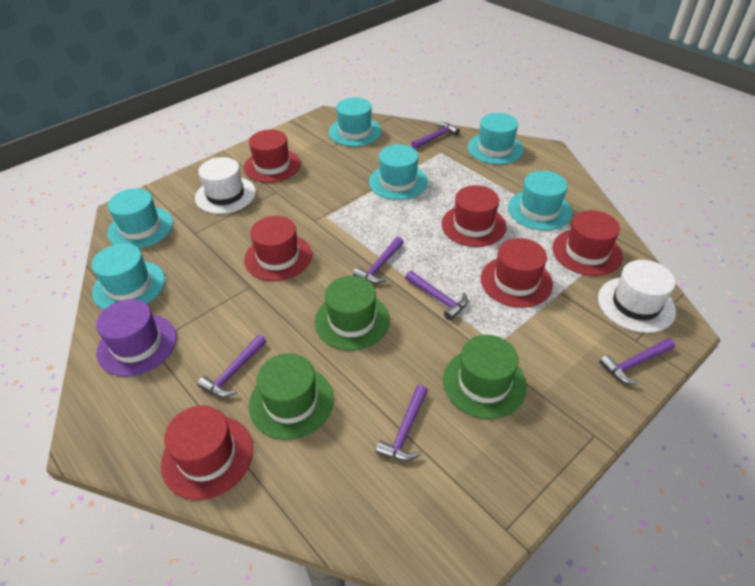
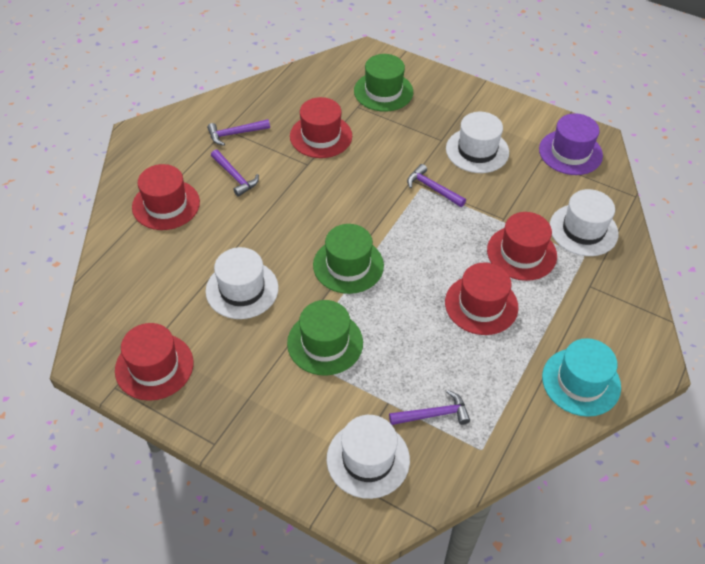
purple hammer: [197,334,267,397] [353,237,404,284] [376,385,428,461] [405,271,468,320] [411,122,460,149] [599,338,675,385] = 6 -> [207,119,270,146] [211,150,259,197] [389,390,470,425] [407,164,466,207] = 4
red hat: [161,405,253,500] [244,130,301,183] [244,216,312,281] [442,185,506,247] [481,238,553,308] [552,210,623,276] = 6 -> [115,323,193,401] [132,164,200,230] [290,97,352,158] [445,262,518,335] [487,212,557,281] = 5
turquoise hat: [92,243,165,310] [107,188,173,249] [329,97,382,147] [369,144,428,200] [468,113,524,164] [508,171,572,231] = 6 -> [542,338,621,417] = 1
white hat: [195,157,256,214] [598,260,676,333] = 2 -> [206,247,279,319] [327,415,410,499] [446,112,509,173] [550,189,618,256] = 4

